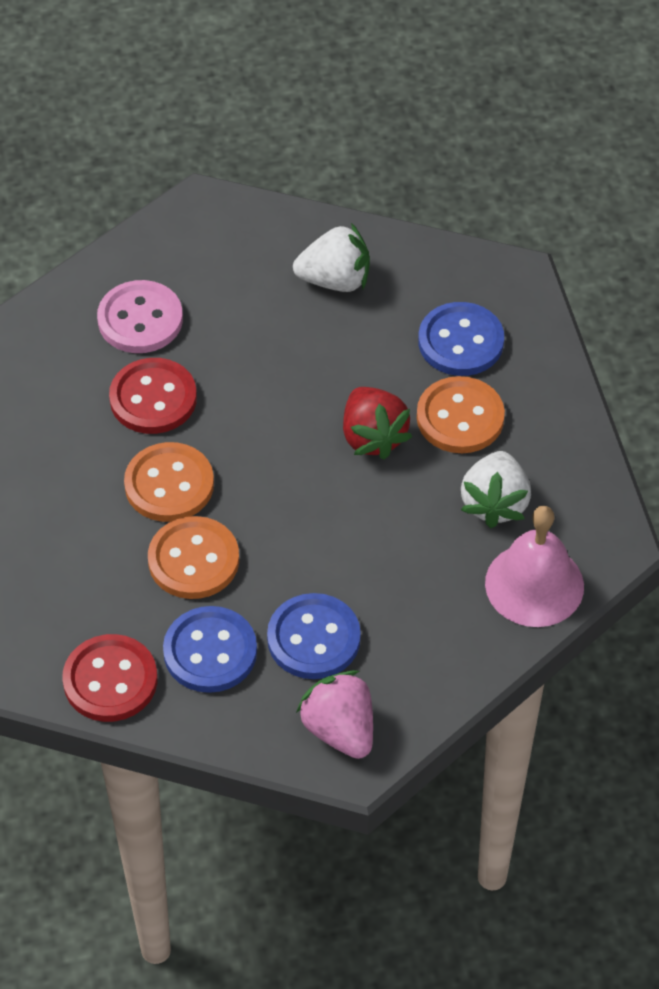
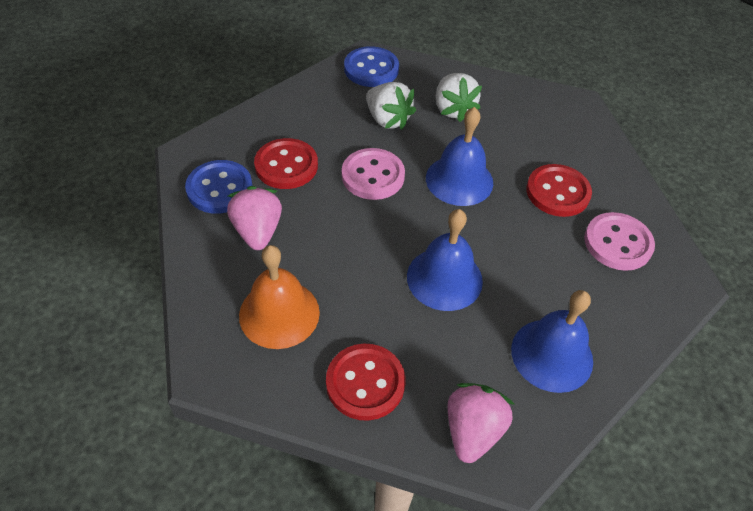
blue bell: none = 0 -> [407,209,483,311] [426,107,493,206] [511,290,593,393] = 3
blue button: [163,606,257,693] [267,593,361,679] [418,302,504,376] = 3 -> [185,160,253,214] [344,46,399,87] = 2
orange bell: none = 0 -> [239,245,320,349] = 1
orange button: [124,442,214,522] [148,516,239,599] [417,376,505,453] = 3 -> none = 0
pink bell: [485,506,584,627] = 1 -> none = 0
pink button: [97,280,183,353] = 1 -> [342,148,405,200] [584,212,655,271] = 2
pink strawberry: [296,670,373,759] = 1 -> [227,186,282,250] [447,383,515,463] = 2
red button: [62,634,157,722] [109,358,197,434] = 2 -> [254,138,318,189] [326,344,406,421] [526,164,592,217] = 3
red strawberry: [343,387,412,460] = 1 -> none = 0

